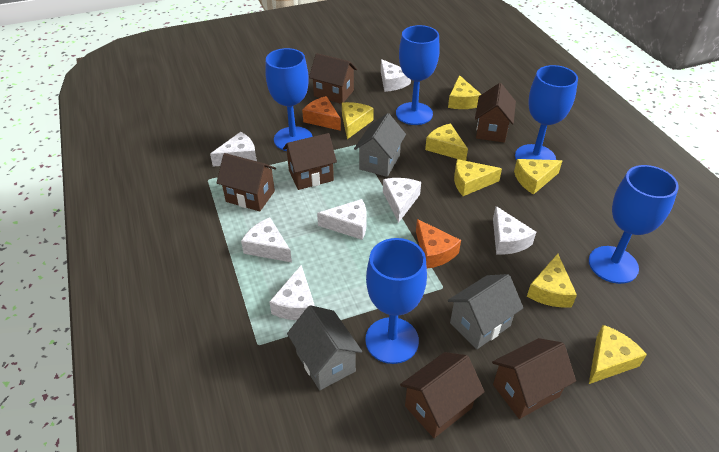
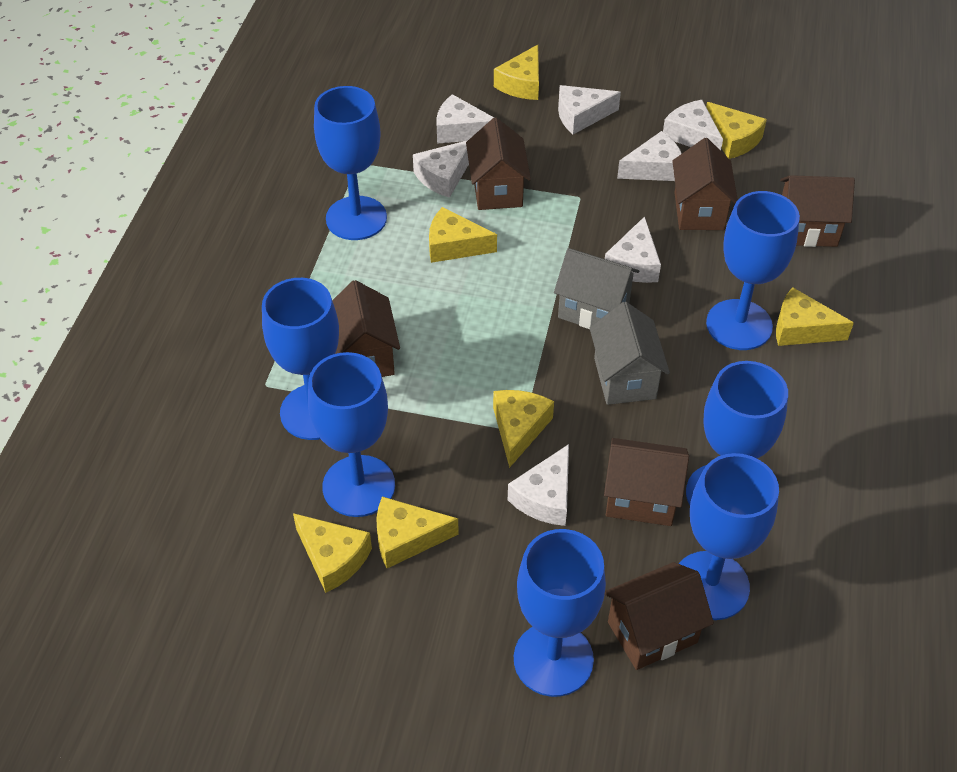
blue goblet: [265,48,313,151] [365,238,427,364] [396,25,440,125] [515,65,578,161] [589,165,679,284] = 5 -> [262,278,339,440] [308,352,395,517] [314,86,387,240] [514,529,606,697] [678,453,779,620] [686,361,788,505] [706,191,800,350] = 7
grey house: [287,305,362,390] [354,113,406,177] [448,274,523,349] = 3 -> [554,248,639,329] [590,302,670,405] = 2
orange cheese: [302,96,341,131] [416,219,461,269] = 2 -> none = 0

